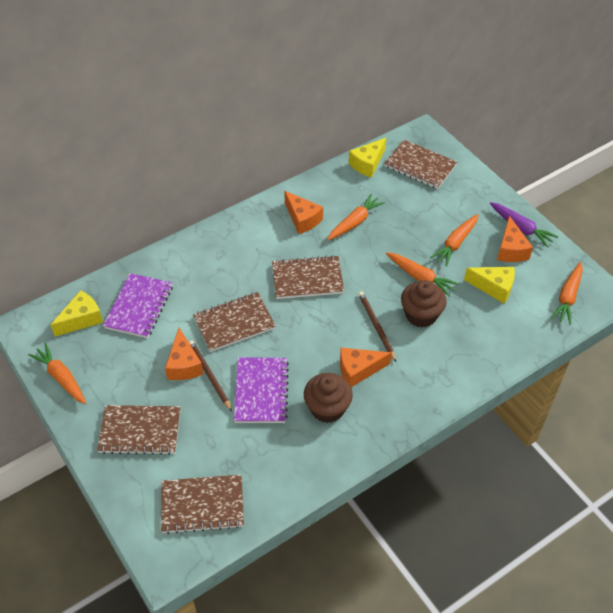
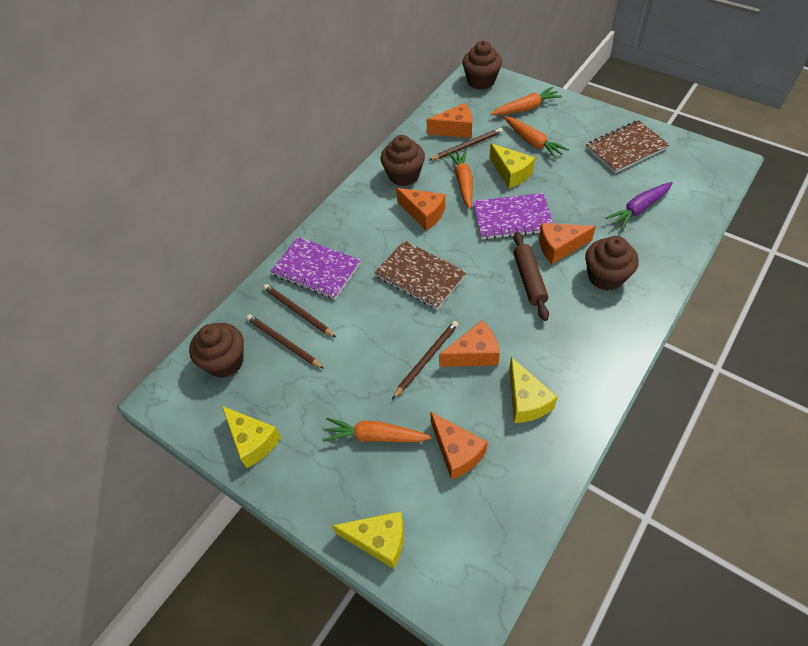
brown cupcake: [304,373,353,423] [401,280,447,328] = 2 -> [189,323,244,378] [380,135,425,186] [462,41,502,90] [585,236,639,291] = 4
brown notebook: [97,405,181,455] [161,475,244,534] [193,292,276,352] [272,255,344,299] [384,140,457,189] = 5 -> [374,240,467,310] [586,120,669,173] = 2
brown pencil: [189,340,232,411] [358,291,396,362] = 2 -> [246,315,324,369] [263,284,336,337] [392,321,458,399] [429,128,503,161] = 4
brown rolling pin: none = 0 -> [513,232,549,321] = 1
orange carrot: [28,343,86,404] [327,194,385,240] [386,252,459,296] [430,214,479,266] [551,262,583,325] = 5 -> [323,418,432,442] [447,149,473,209] [491,87,562,115] [504,116,569,159] = 4
orange cheese: [165,328,203,380] [284,191,323,234] [340,348,392,387] [497,216,533,262] = 4 -> [396,188,445,231] [427,103,472,138] [430,412,487,480] [439,321,500,367] [539,223,596,264] = 5
yellow cheese: [51,290,103,336] [349,138,386,178] [464,267,515,303] = 3 -> [222,406,281,468] [332,511,404,569] [490,143,535,189] [509,357,558,423] = 4

